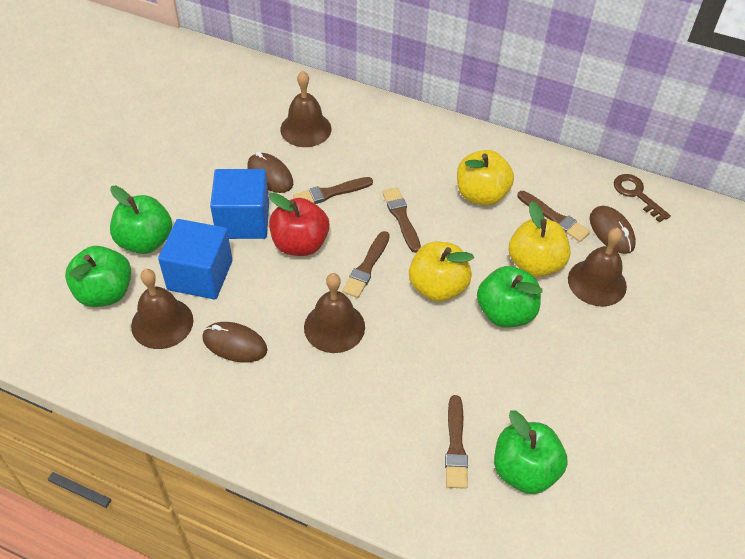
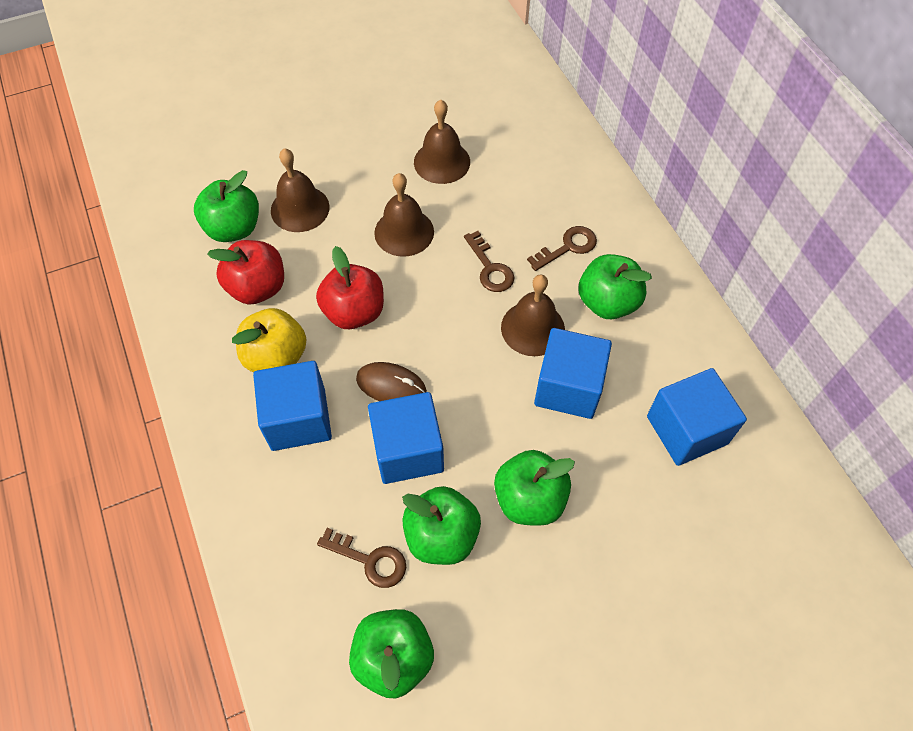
blue cube: [158,219,232,299] [210,169,269,239] = 2 -> [253,361,332,451] [368,392,444,484] [534,328,612,419] [647,368,747,466] = 4
brown brush: [293,177,373,204] [342,231,390,298] [382,187,421,253] [445,395,468,489] [517,191,590,242] = 5 -> none = 0
brown key: [613,174,671,222] = 1 -> [317,528,406,588] [464,231,515,292] [527,226,597,271] = 3
brown mouse: [202,322,268,363] [247,152,293,193] [590,206,636,254] = 3 -> [356,362,427,401] = 1
green apple: [65,246,131,307] [110,186,172,254] [477,266,542,328] [494,410,568,494] = 4 -> [194,170,259,242] [349,609,434,698] [402,486,481,565] [494,450,575,526] [578,254,652,319] = 5
red apple: [269,193,329,256] = 1 -> [207,240,284,304] [316,246,384,329] = 2
yellow apple: [409,242,474,302] [457,150,514,206] [509,202,571,277] = 3 -> [232,308,307,372] = 1

